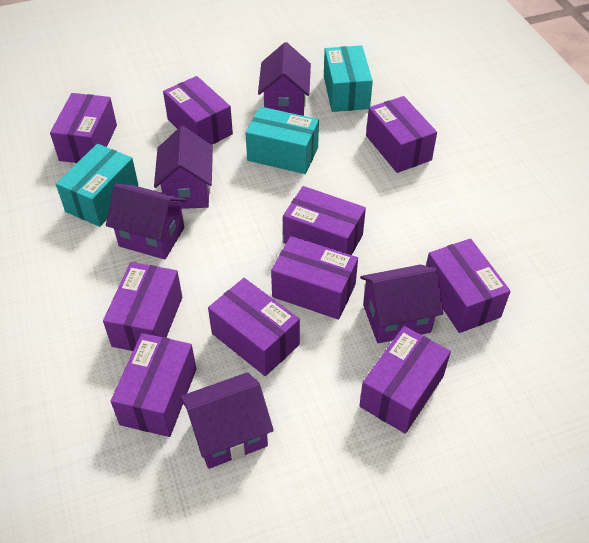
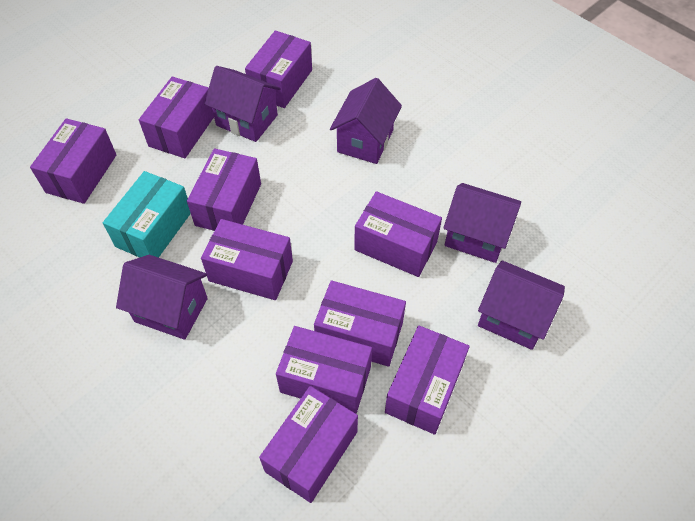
turquoise box: [56,144,139,227] [245,107,319,174] [324,45,373,112] = 3 -> [103,171,191,258] = 1

